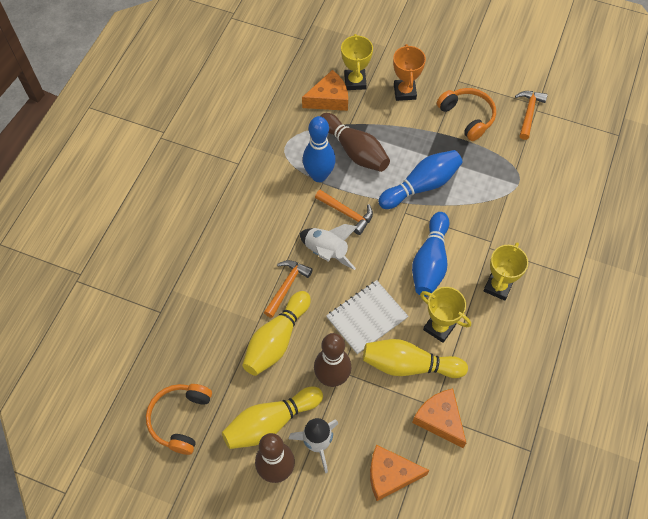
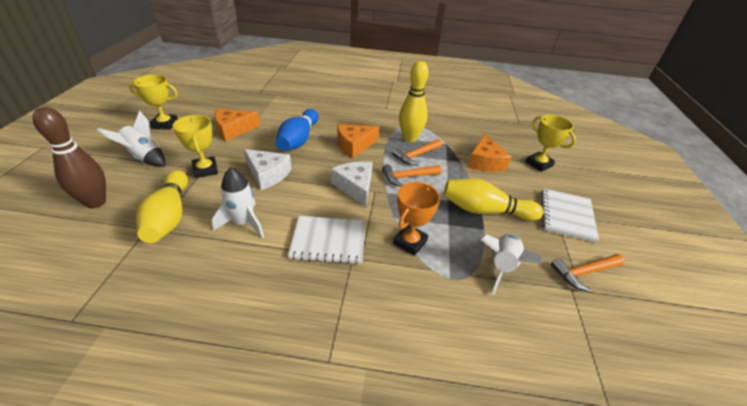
blue bowling pin: [303,116,336,182] [378,150,463,209] [412,212,449,297] = 3 -> [276,109,318,151] = 1
brown bowling pin: [255,433,295,483] [314,333,352,387] [320,113,390,172] = 3 -> [33,107,106,208] = 1
orange headphones: [146,384,212,455] [437,88,496,141] = 2 -> none = 0
white cheese: none = 0 -> [244,149,291,190] [331,161,372,207] = 2
white notebook: [326,280,408,354] = 1 -> [288,216,366,264] [541,188,599,243] = 2
white rocket: [289,418,338,473] [300,224,357,270] = 2 -> [97,111,165,167] [212,167,264,238] [481,234,543,294] = 3

